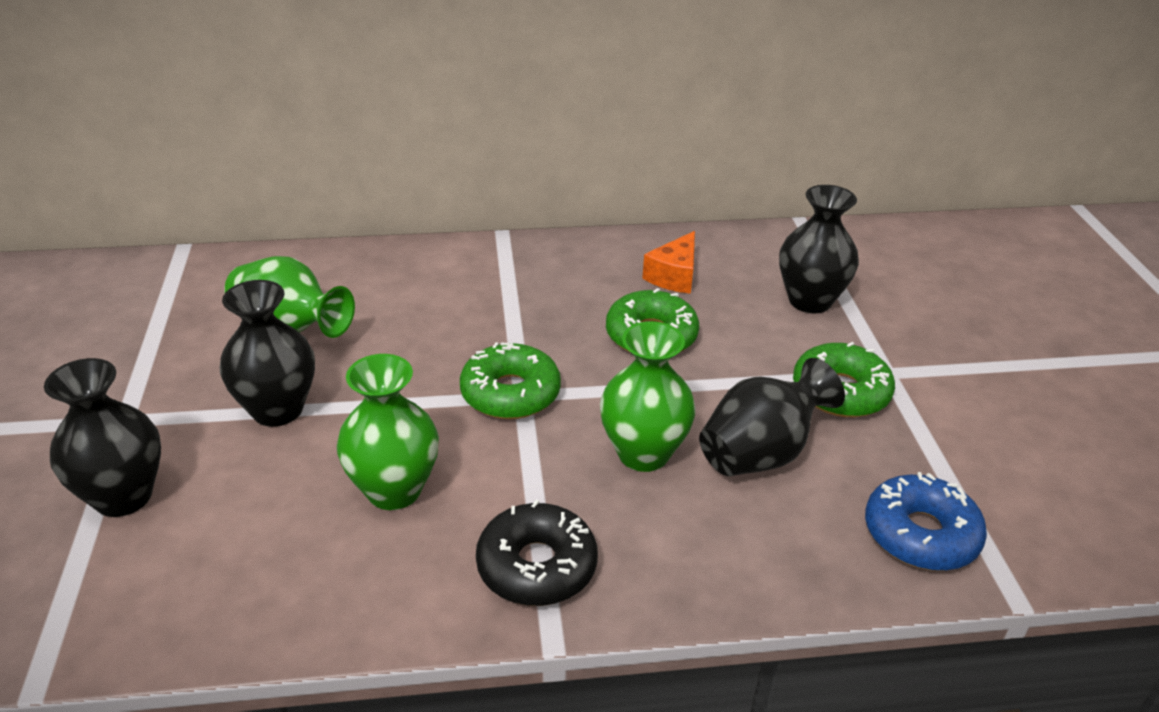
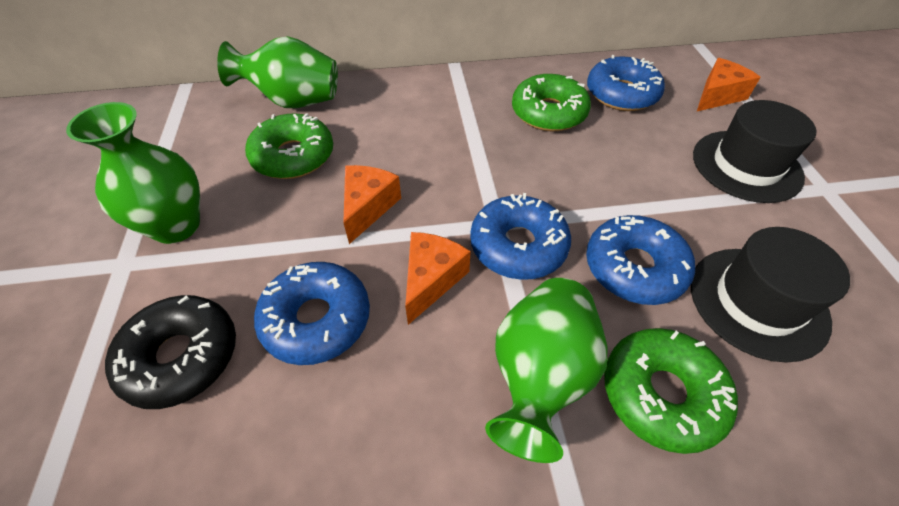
black hat: none = 0 -> [691,227,850,363] [693,100,817,203] = 2
black vase: [44,358,161,517] [220,280,315,427] [699,358,845,476] [779,185,859,313] = 4 -> none = 0
blue donut: [865,472,987,571] = 1 -> [254,262,370,365] [470,193,571,280] [586,215,695,305] [587,55,665,111] = 4
orange cheese: [642,231,695,294] = 1 -> [343,165,401,244] [405,232,471,325] [697,58,761,111] = 3

